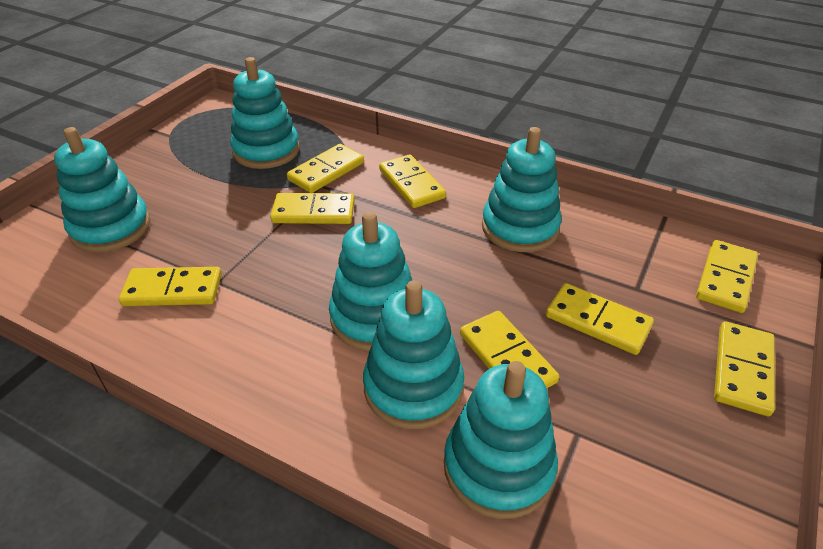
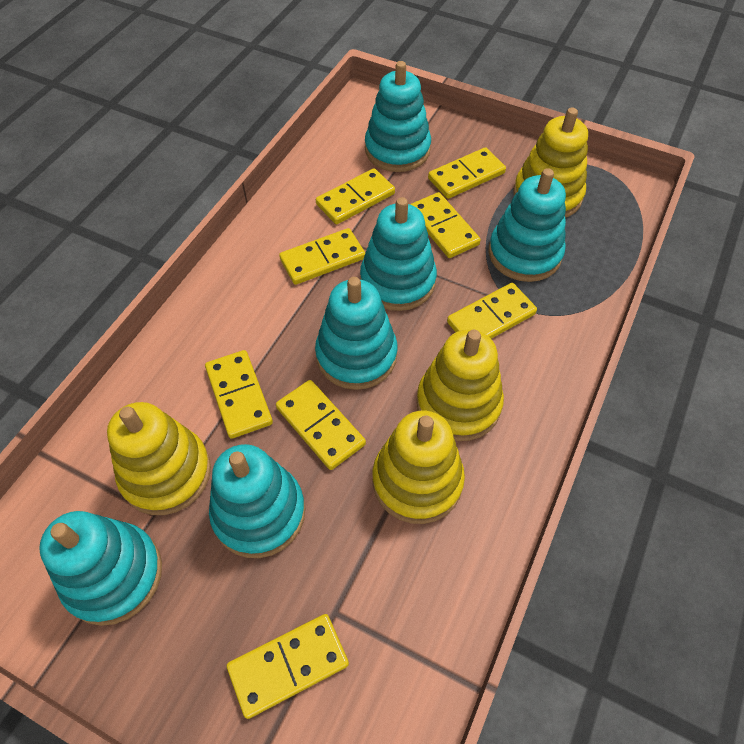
yellow stacking toy: none = 0 -> [107,402,211,515] [372,411,465,524] [417,329,504,441] [513,108,588,218] = 4

